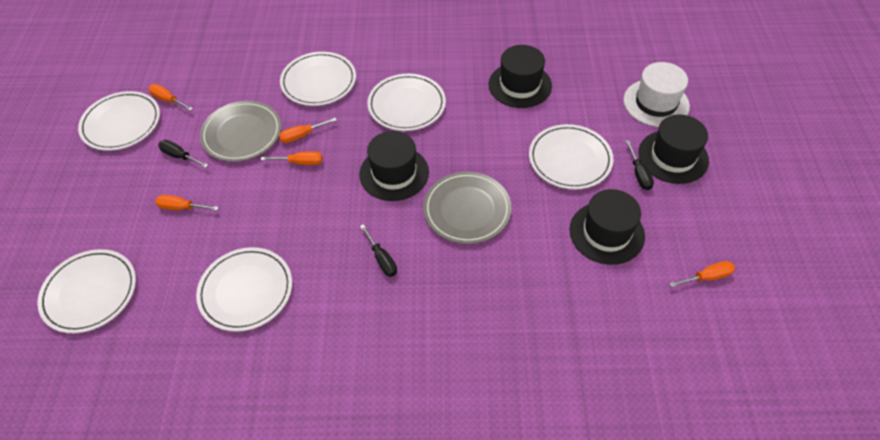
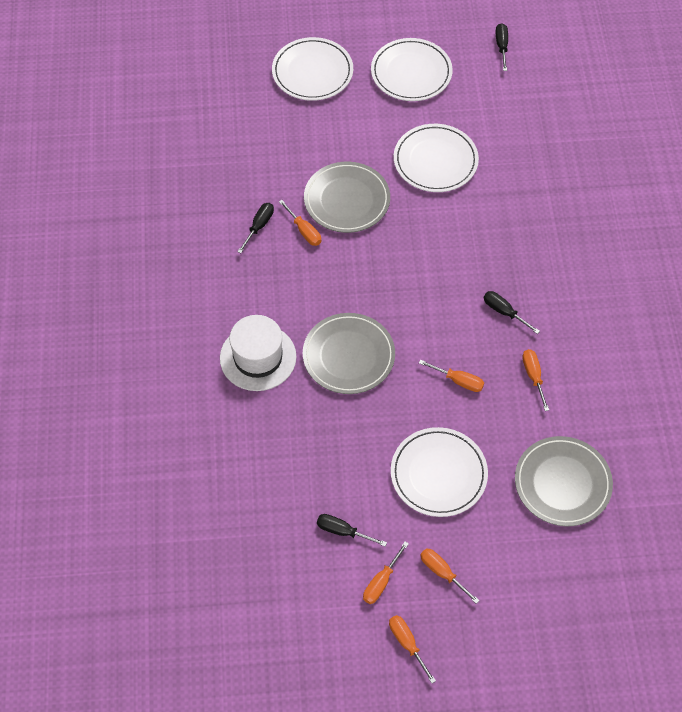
black hat: [359,131,429,201] [489,45,552,108] [570,189,645,265] [638,115,709,184] = 4 -> none = 0
black screwdriver: [158,140,208,168] [360,224,397,277] [625,140,654,190] = 3 -> [237,203,274,253] [317,514,387,547] [484,291,540,334] [496,23,508,71] = 4
grey plate: [200,101,281,162] [423,172,512,244] = 2 -> [303,313,395,394] [304,162,390,233] [515,436,613,526] = 3
orange screwdriver: [148,84,193,111] [155,195,219,210] [261,151,322,165] [279,118,337,143] [669,261,735,287] = 5 -> [279,200,321,246] [363,541,409,604] [389,615,436,683] [419,360,484,392] [420,548,480,604] [522,349,549,411] = 6
white plate: [37,249,136,333] [78,91,160,151] [196,247,292,332] [280,52,356,106] [367,74,446,131] [529,124,613,190] = 6 -> [272,37,353,101] [371,38,453,101] [391,427,488,517] [394,124,479,192] = 4

